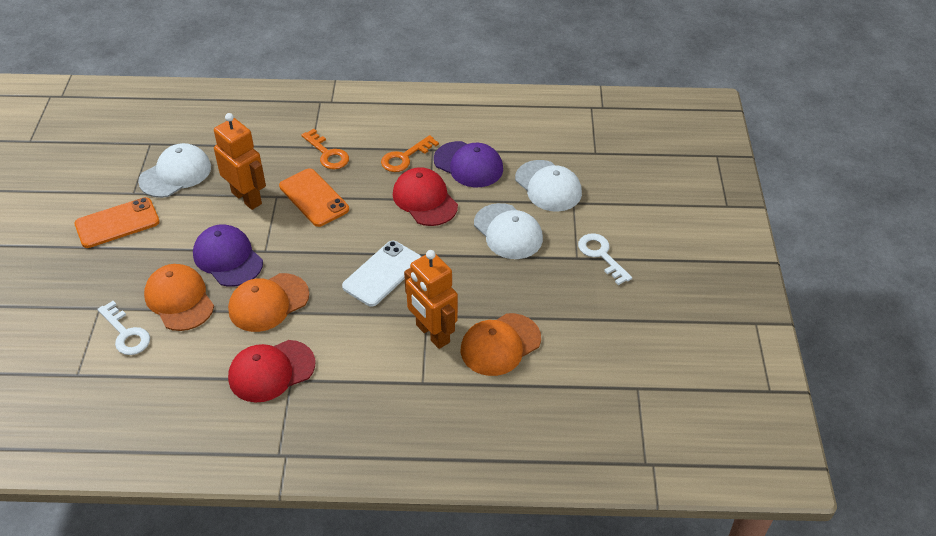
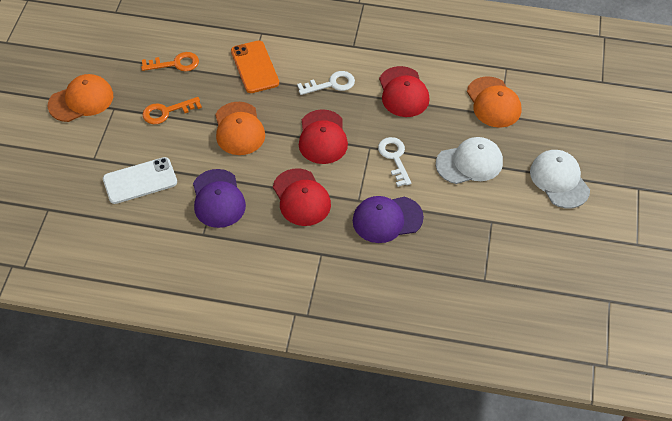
orange phone: [74,197,160,248] [279,168,349,227] = 2 -> [231,41,279,93] = 1
orange robot: [214,113,266,210] [404,250,458,349] = 2 -> none = 0
red cap: [228,340,315,403] [393,167,458,226] = 2 -> [273,169,331,226] [299,109,348,164] [379,66,430,117] = 3
white cap: [138,143,211,198] [474,203,543,259] [515,160,582,212] = 3 -> [436,137,503,184] [530,150,590,209] = 2

